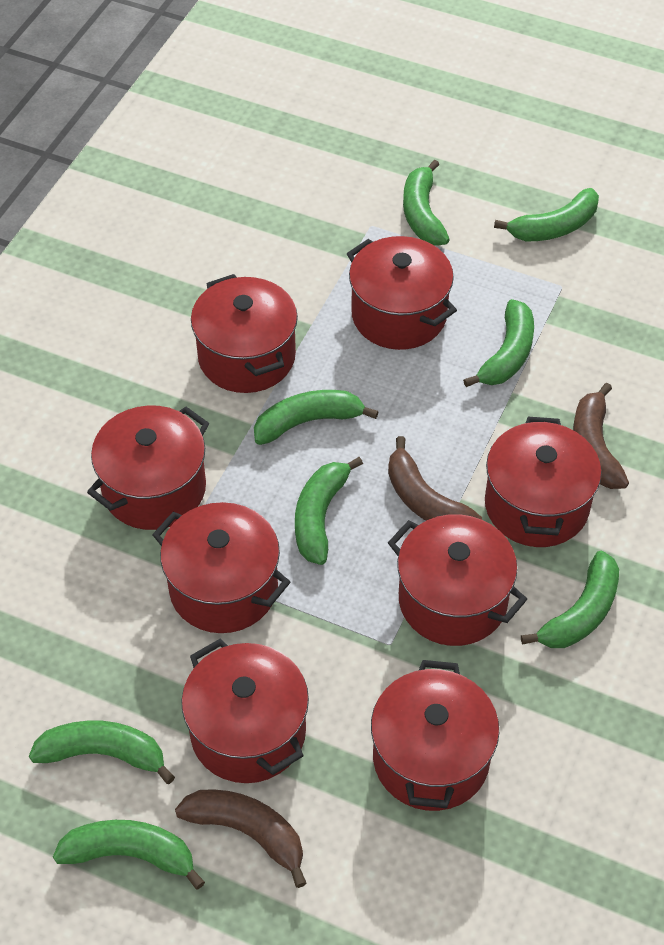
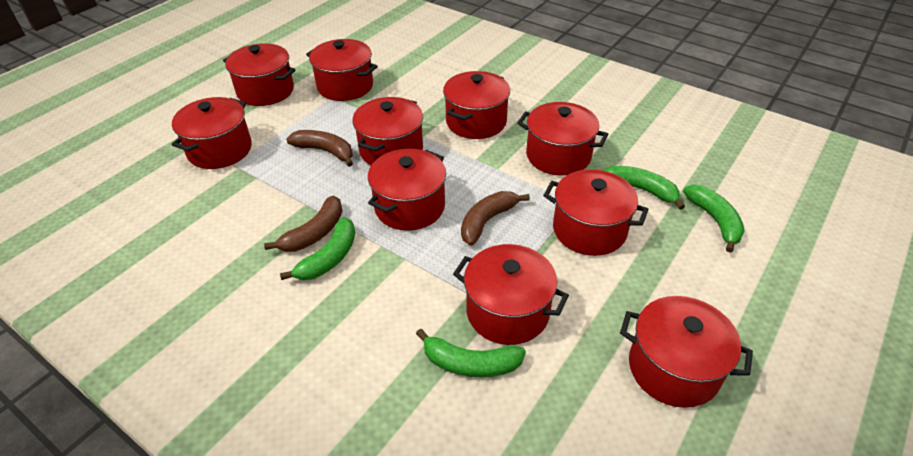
green banana: [29,720,175,784] [53,820,205,889] [254,390,379,445] [295,457,363,565] [403,160,450,246] [463,299,534,387] [494,188,599,241] [521,551,619,648] = 8 -> [280,217,355,280] [416,328,526,378] [603,166,685,210] [683,185,745,253] = 4
red pot: [87,405,209,530] [152,502,290,633] [182,639,309,783] [191,274,298,393] [347,236,457,350] [371,660,499,811] [388,514,527,646] [485,417,601,547] = 8 -> [172,97,252,169] [223,43,295,106] [306,39,378,101] [352,97,423,165] [368,149,446,231] [443,71,510,139] [453,244,569,345] [517,102,608,176] [543,169,649,256] [620,296,753,408] = 10

